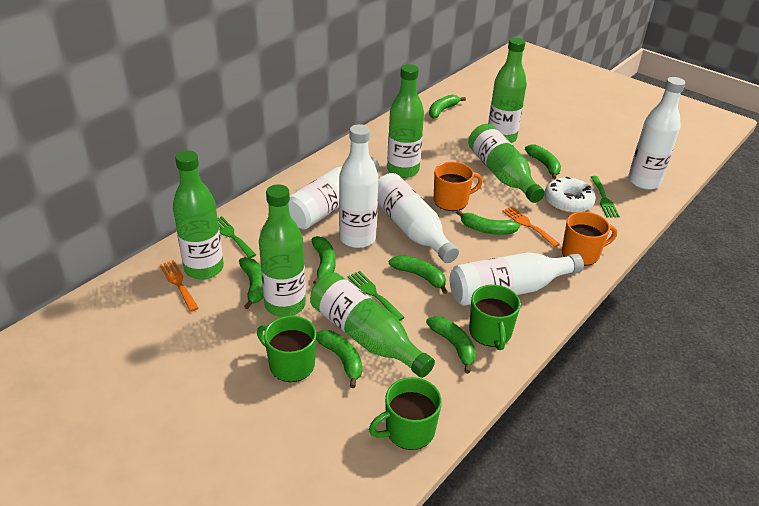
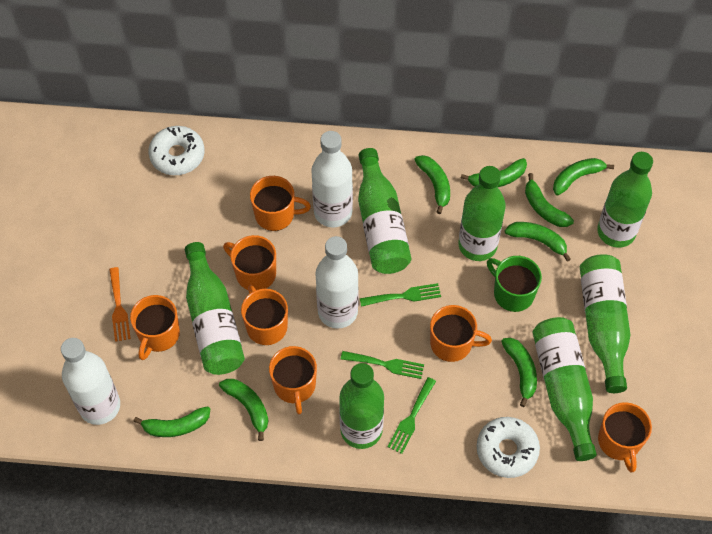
green bottle: [173,150,224,279] [259,184,306,317] [310,272,435,378] [387,64,424,178] [468,124,545,203] [488,37,527,143] = 6 -> [185,242,245,375] [339,363,384,449] [358,148,411,274] [458,166,506,261] [532,317,597,461] [580,254,630,393] [597,152,653,248] = 7
green mug: [257,316,316,382] [369,377,442,450] [469,285,521,350] = 3 -> [487,256,542,312] = 1
orange fork: [160,260,199,312] [502,207,560,247] = 2 -> [109,267,131,342] = 1
orange mug: [434,162,483,211] [562,212,617,266] = 2 -> [130,295,180,360] [223,235,276,290] [241,285,288,345] [250,176,311,231] [269,346,317,414] [430,305,492,362] [598,402,652,473] = 7
white bottle: [288,157,379,229] [339,124,379,248] [378,173,459,263] [450,252,584,306] [628,77,685,190] = 5 -> [61,338,120,425] [311,131,353,228] [315,236,359,329] = 3
white donut: [544,177,596,214] = 1 -> [148,126,205,175] [476,417,540,478] = 2

